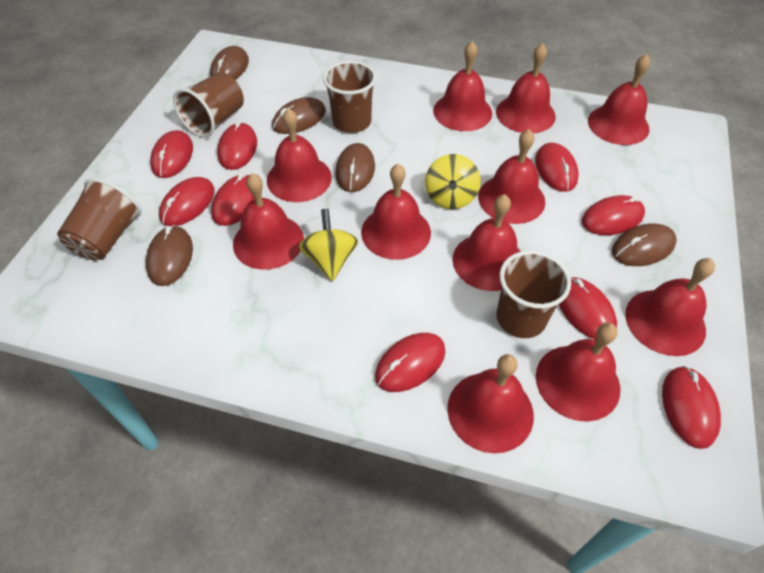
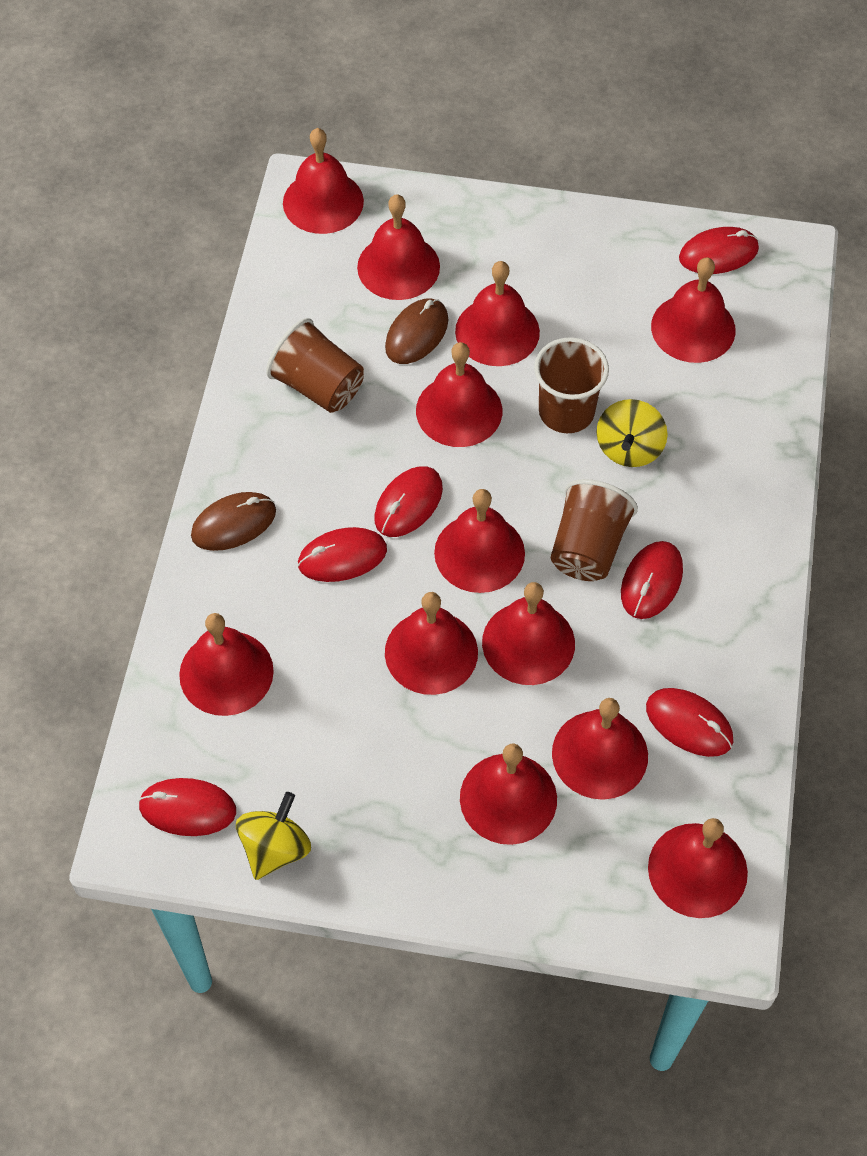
brown cup: [57,178,142,260] [173,72,244,138] [323,61,377,133] [496,251,571,338] = 4 -> [266,318,364,413] [534,337,609,433] [551,479,638,581] = 3
brown mouse: [146,225,193,286] [210,46,249,80] [272,97,326,134] [335,143,375,192] [612,224,677,266] = 5 -> [191,492,276,551] [385,298,448,364] = 2
red bell: [233,173,304,270] [267,108,332,202] [361,164,431,260] [433,41,492,131] [447,354,534,453] [452,194,521,291] [478,129,545,224] [496,43,556,133] [536,323,621,422] [588,54,650,145] [625,258,715,356] = 11 -> [179,613,274,716] [283,128,364,234] [357,194,440,300] [385,592,478,695] [416,342,502,447] [434,489,525,593] [455,261,540,366] [460,744,557,845] [482,582,575,685] [552,698,648,800] [648,818,748,918] [651,257,736,363] = 12
red mouse: [150,130,193,178] [159,177,215,226] [211,173,254,226] [217,121,257,170] [375,333,446,392] [535,143,579,192] [559,277,617,340] [582,195,645,235] [662,366,721,449] = 9 -> [138,778,236,836] [297,527,387,582] [374,467,443,537] [621,541,683,619] [646,688,733,757] [679,227,759,274] = 6

